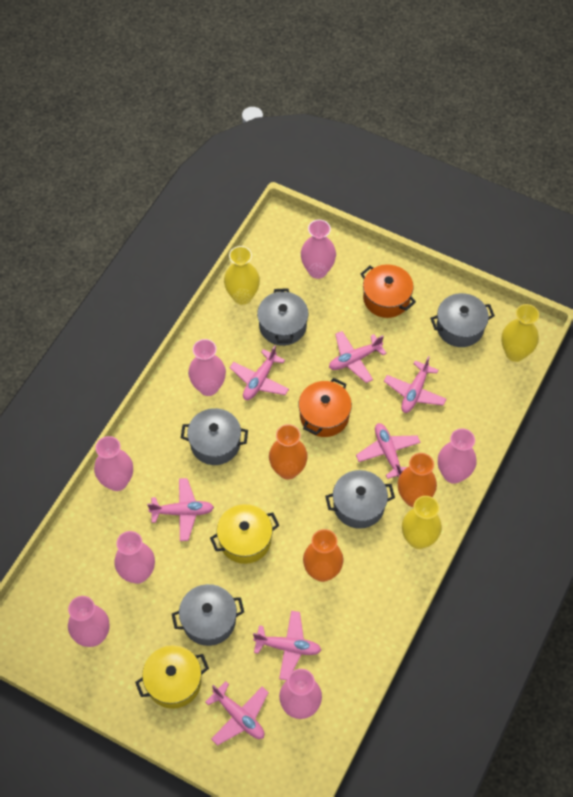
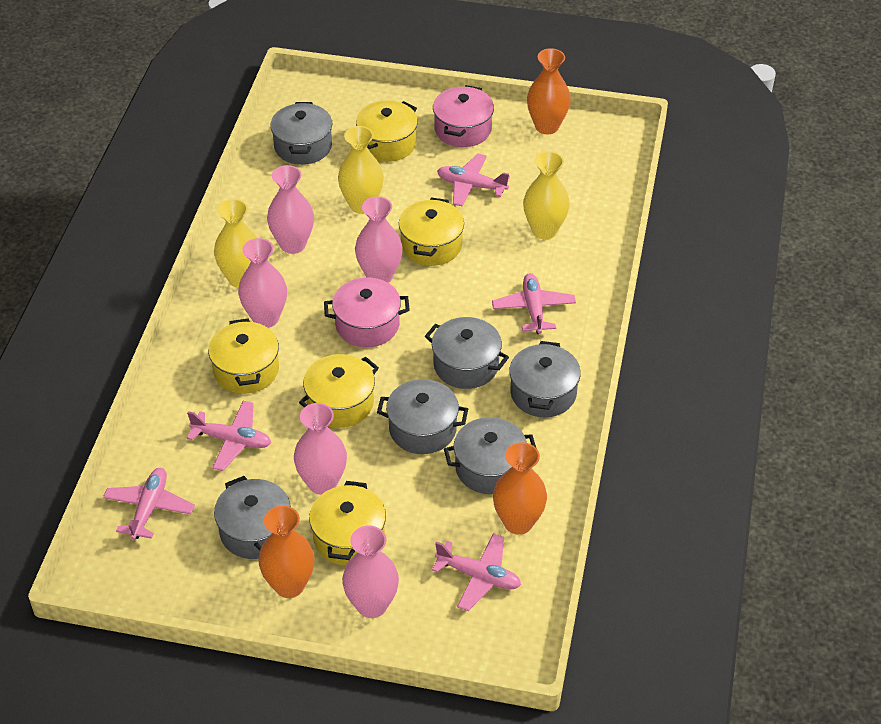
grey pot: [172,584,244,646] [181,408,248,465] [257,288,309,346] [325,470,395,529] [430,293,495,347] = 5 -> [214,476,291,559] [270,102,333,165] [377,379,468,454] [425,317,509,389] [444,417,536,494] [509,341,581,417] = 6
orange pot: [299,378,352,437] [361,264,416,318] = 2 -> none = 0
pink plane: [147,478,214,541] [205,681,269,746] [230,345,289,400] [253,611,321,680] [329,331,387,383] [356,423,421,479] [384,356,446,413] = 7 -> [103,468,195,540] [187,401,271,471] [432,533,521,611] [437,154,510,207] [492,273,576,334] = 5
pink pot: none = 0 -> [324,278,410,347] [433,85,494,147] = 2
pink vase: [68,596,110,647] [94,436,133,491] [114,531,155,584] [188,339,226,396] [279,669,322,719] [301,220,336,279] [438,428,477,484] = 7 -> [238,238,287,328] [267,165,314,254] [294,403,347,495] [342,525,399,618] [355,196,403,283] = 5
yellow pot: [135,645,209,709] [210,504,279,564] = 2 -> [208,319,279,394] [299,354,379,428] [309,481,386,566] [356,101,418,162] [399,198,464,266] = 5

